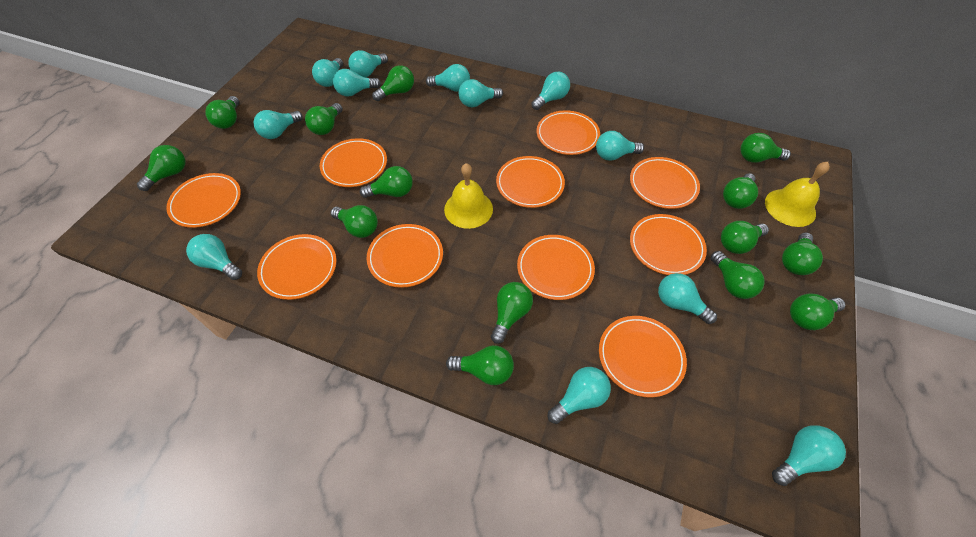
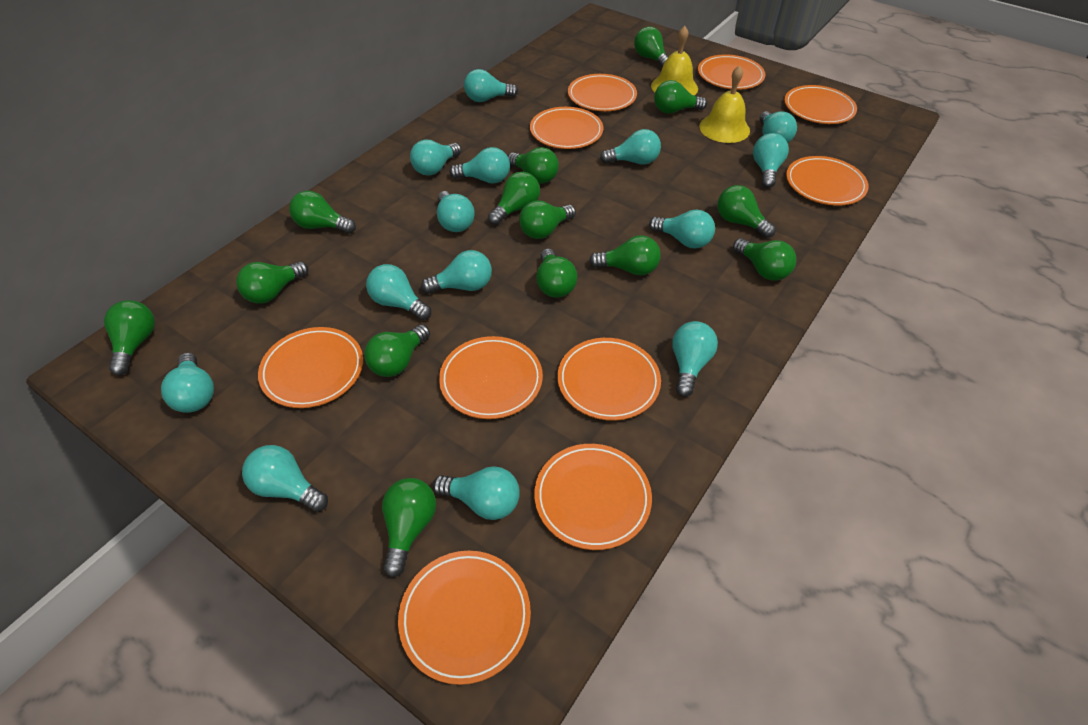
turquoise light bulb: [186,234,242,280] [253,110,303,139] [312,58,343,87] [333,69,381,97] [348,50,388,77] [426,64,470,92] [459,79,503,107] [531,72,570,110] [548,367,611,424] [596,131,644,161] [658,273,717,324] [772,425,846,486] = 12 -> [161,353,214,413] [242,445,328,512] [366,264,431,320] [410,139,461,176] [421,250,492,294] [433,466,520,520] [437,191,475,232] [449,147,510,184] [464,69,518,102] [600,129,661,165] [649,210,715,249] [672,321,718,397] [753,133,789,188] [759,111,797,143] = 14

